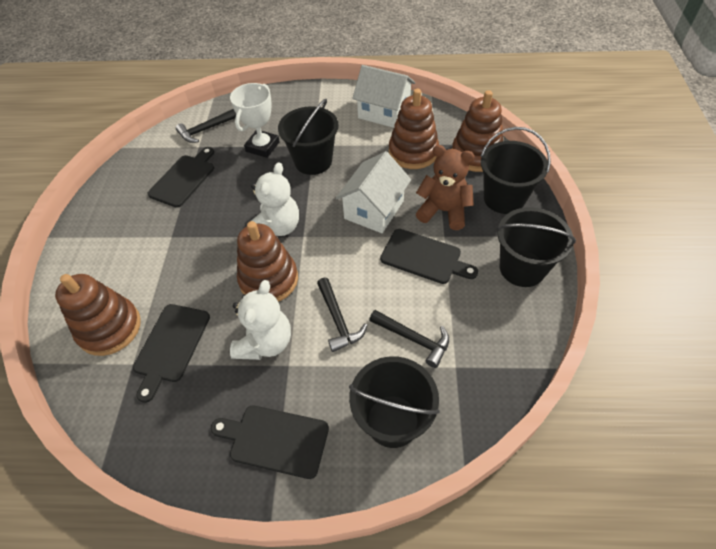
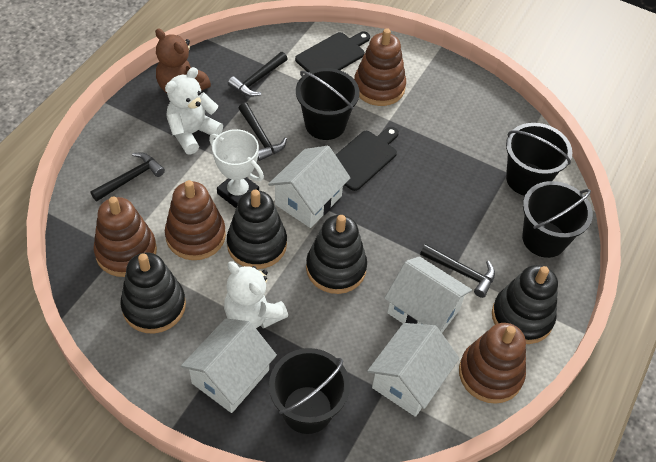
black cutting board: [133,304,210,403] [147,147,214,208] [211,406,329,479] [380,229,478,284] = 4 -> [295,32,370,72] [336,127,399,191] = 2
black hammer: [176,109,236,143] [317,277,367,352] [369,310,449,368] = 3 -> [90,152,165,201] [228,52,288,97] [238,103,287,161] [420,244,495,298] = 4
black stacking toy: none = 0 -> [120,252,186,334] [227,190,287,269] [306,215,367,294] [492,265,558,344] = 4
white house: [336,151,411,233] [352,65,415,128] = 2 -> [181,319,277,413] [268,146,350,228] [367,323,460,417] [384,256,472,333] = 4

